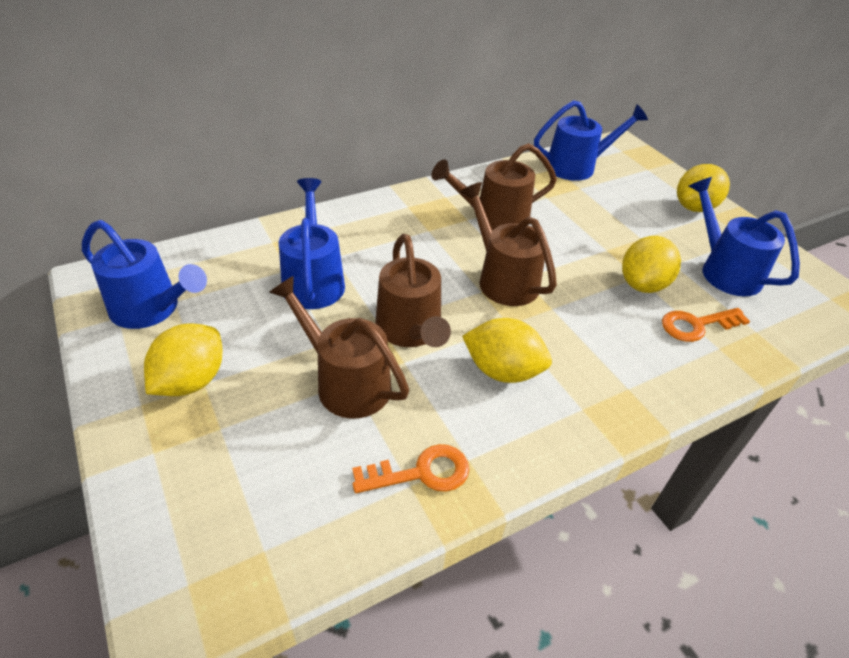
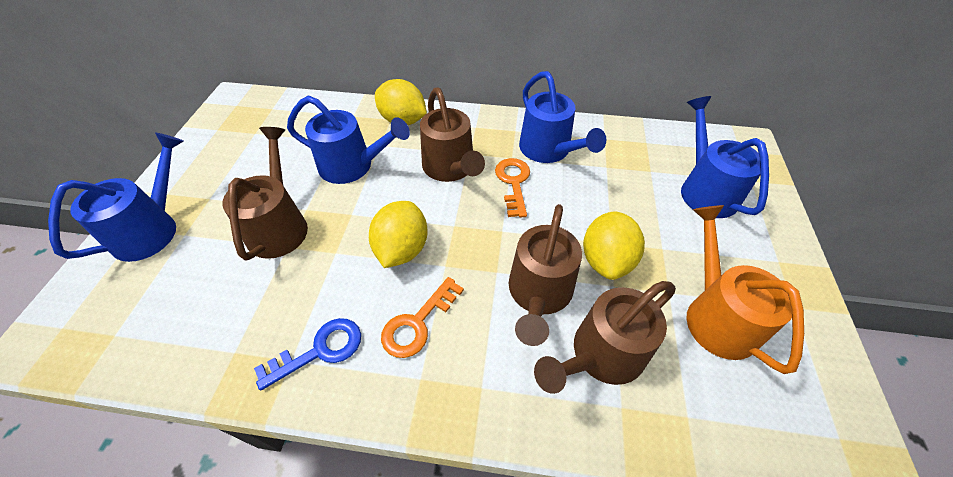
blue key: none = 0 -> [254,318,361,391] = 1
orange watering can: none = 0 -> [686,205,804,374] = 1
yellow lemon: [144,324,223,396] [462,318,552,383] [622,236,681,293] [677,164,730,212] = 4 -> [369,201,428,268] [375,79,427,125] [583,211,645,280] = 3

